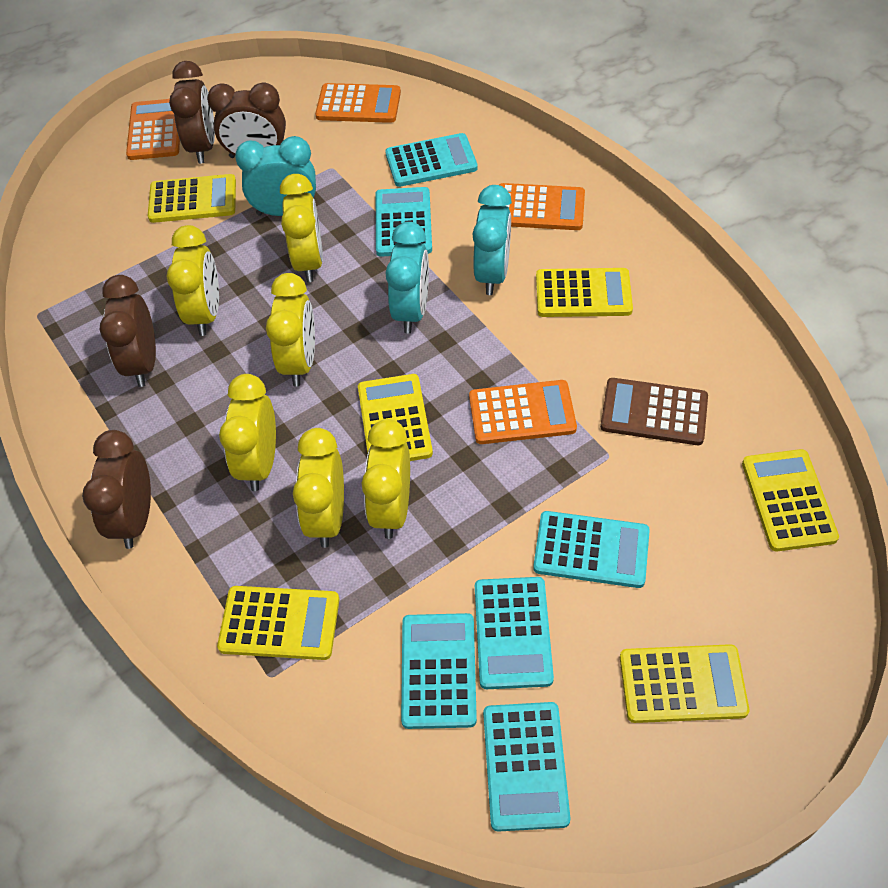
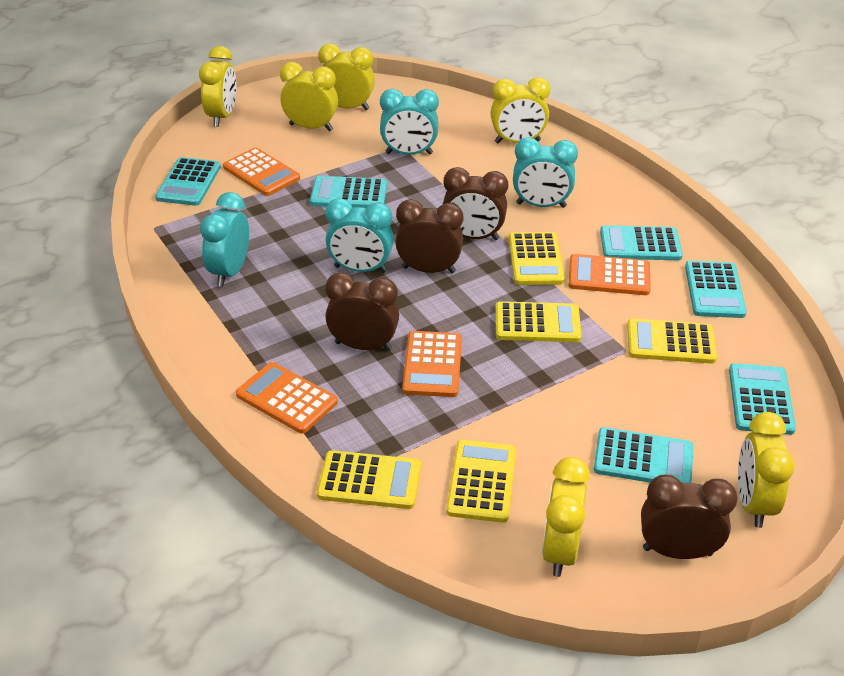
brown calculator: [600,378,708,445] = 1 -> none = 0
turquoise clock: [235,136,316,216] [385,222,429,333] [473,185,512,295] = 3 -> [200,192,249,287] [325,198,394,273] [380,89,439,155] [513,137,578,208] = 4
yellow calculator: [148,174,236,223] [217,586,339,660] [358,374,433,461] [536,268,633,317] [620,644,749,723] [742,449,839,551] = 6 -> [317,450,421,509] [446,440,516,523] [496,301,582,342] [509,232,565,285] [627,318,717,364] = 5

